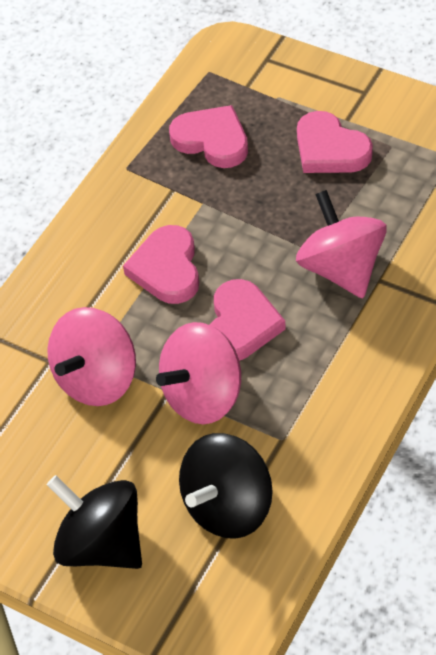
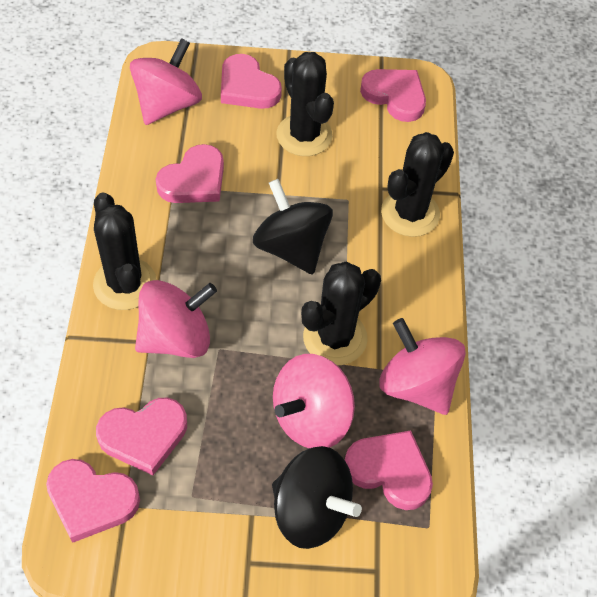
black cactus: none = 0 -> [93,193,157,310] [276,52,334,156] [301,261,381,365] [381,132,454,237] = 4
pink heart: [123,225,199,304] [169,105,248,168] [209,279,286,361] [297,111,373,173] = 4 -> [46,459,140,543] [96,398,187,475] [156,144,224,203] [221,54,282,109] [345,430,433,510] [360,69,426,122] = 6
pink spinning top: [47,307,136,406] [156,322,241,424] [296,190,387,298] = 3 -> [130,38,202,125] [135,280,217,358] [273,354,355,448] [379,318,466,415] = 4

